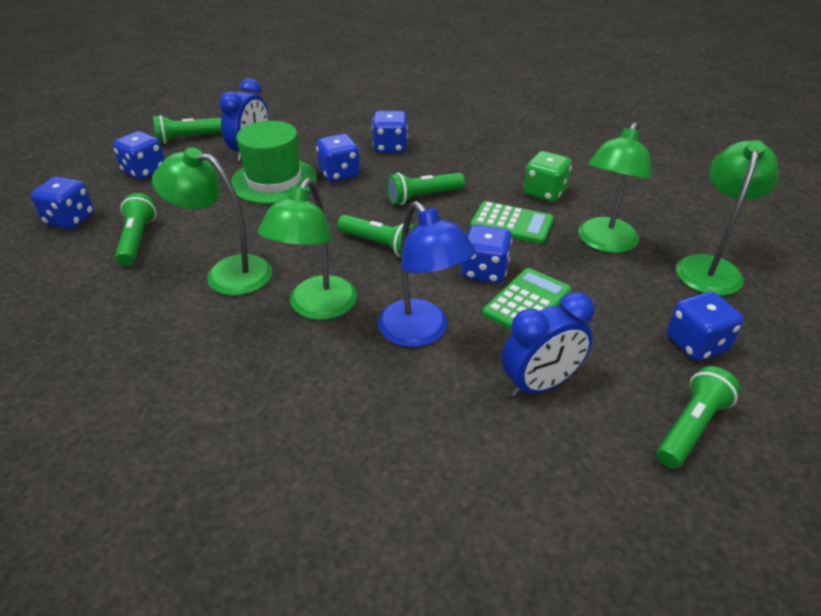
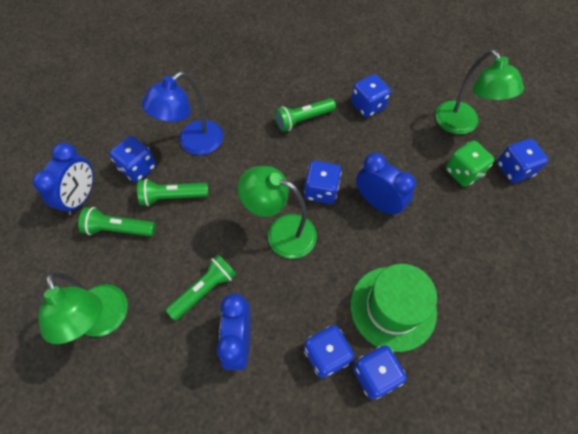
blue clock: [219,79,269,161] [501,292,594,397] = 2 -> [32,143,93,215] [217,293,251,370] [356,153,416,216] = 3
green calculator: [470,201,554,244] [483,268,571,330] = 2 -> none = 0
green flashlight: [115,193,156,266] [153,115,222,144] [337,215,417,257] [386,173,465,205] [657,366,740,468] = 5 -> [78,207,156,236] [137,179,208,206] [166,254,236,321] [275,98,336,132] = 4
green lamp: [152,147,272,296] [258,178,357,320] [578,122,652,253] [676,140,779,296] = 4 -> [38,272,128,344] [238,166,317,259] [435,50,524,134] = 3

